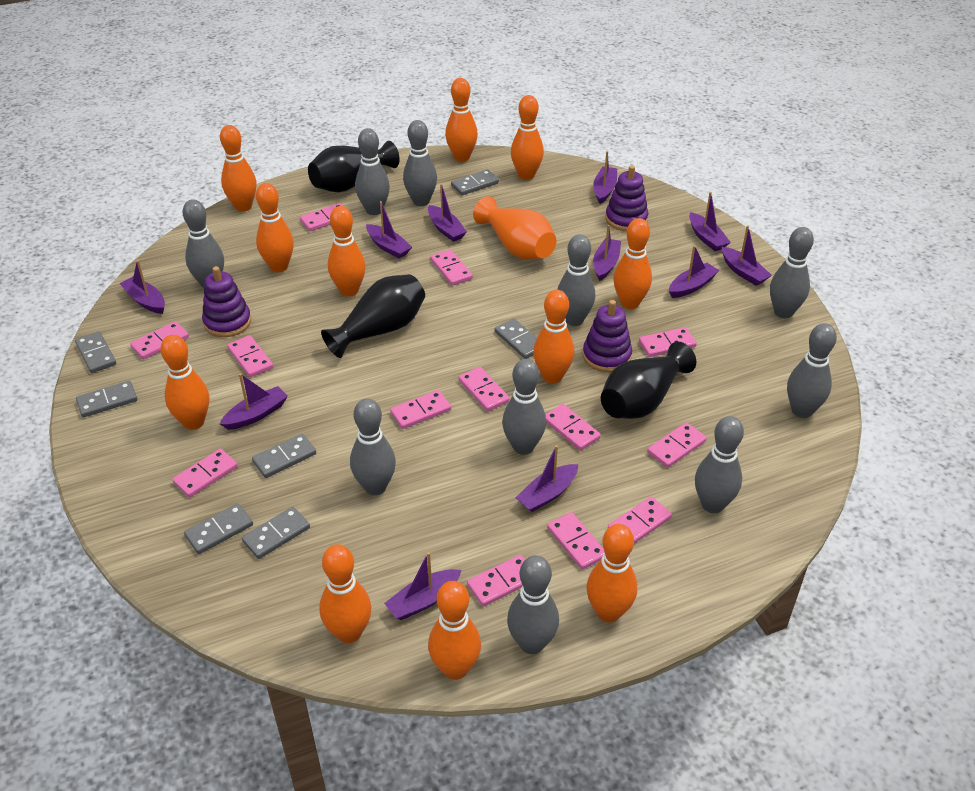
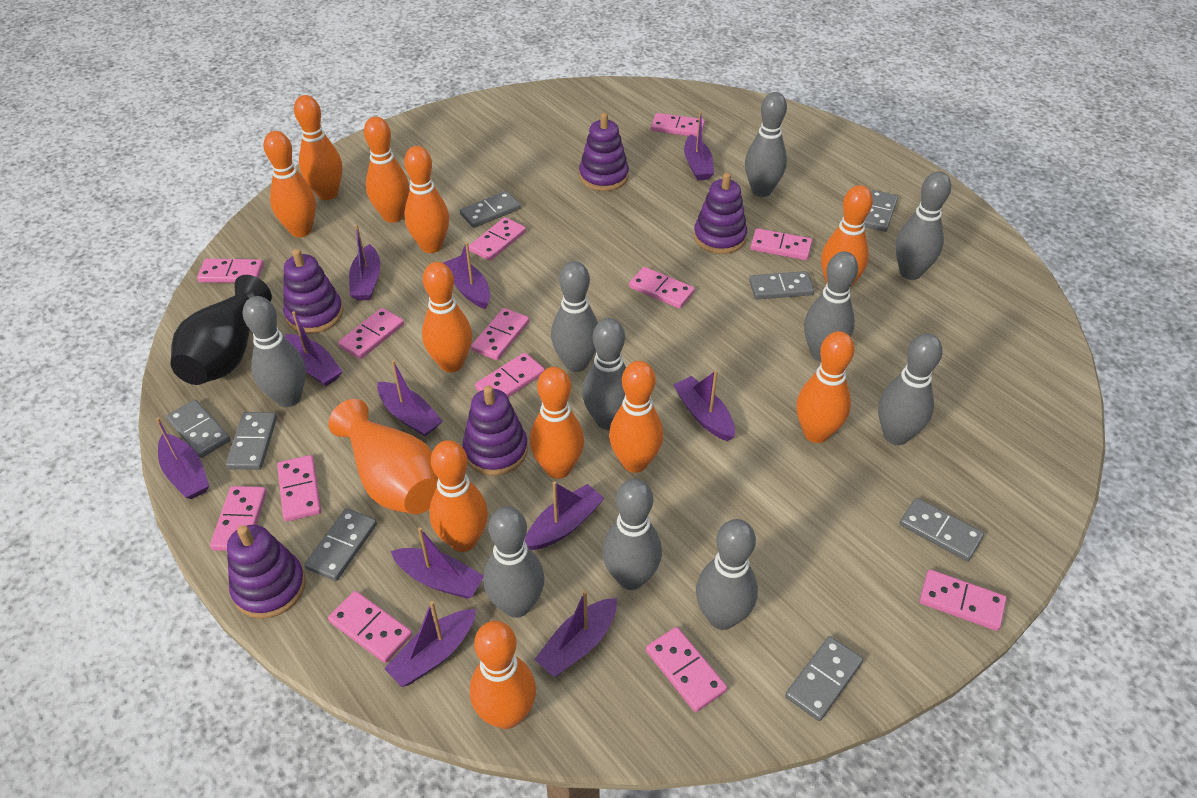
black vase: [308,141,399,192] [321,274,425,358] [601,342,696,419] = 3 -> [170,275,272,385] = 1
grey domino: [75,331,116,373] [76,381,137,418] [184,503,253,554] [242,507,310,559] [252,434,316,478] [451,169,499,195] [495,318,537,359] = 7 -> [166,400,231,458] [226,412,277,470] [304,508,377,581] [460,191,521,228] [749,271,814,299] [785,636,863,721] [864,190,898,232] [900,498,984,561] = 8
purple stacking toy: [202,266,251,337] [583,300,632,372] [605,165,648,231] = 3 -> [227,525,306,619] [283,249,343,334] [462,386,528,476] [579,113,629,191] [694,173,747,254] = 5

